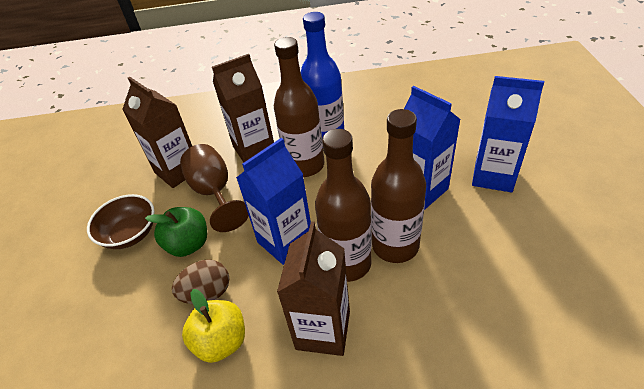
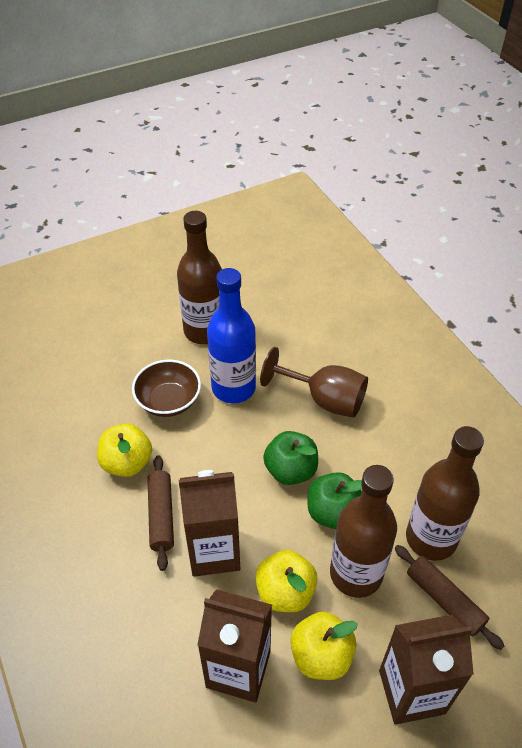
blue carton: [236,138,311,265] [404,86,461,210] [472,76,544,192] = 3 -> none = 0
brown egg: [172,259,229,304] = 1 -> none = 0
brown rolling pin: none = 0 -> [147,455,174,571] [395,545,504,650] = 2
green apple: [145,207,207,257] = 1 -> [263,431,318,485] [308,472,362,529] = 2
yellow apple: [182,289,245,363] = 1 -> [97,423,152,477] [255,550,318,612] [290,611,358,680] = 3

